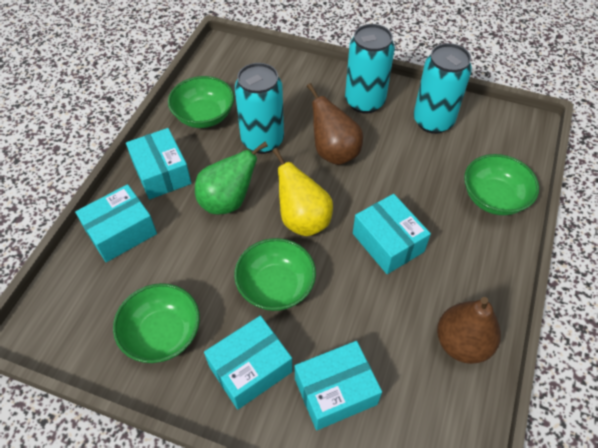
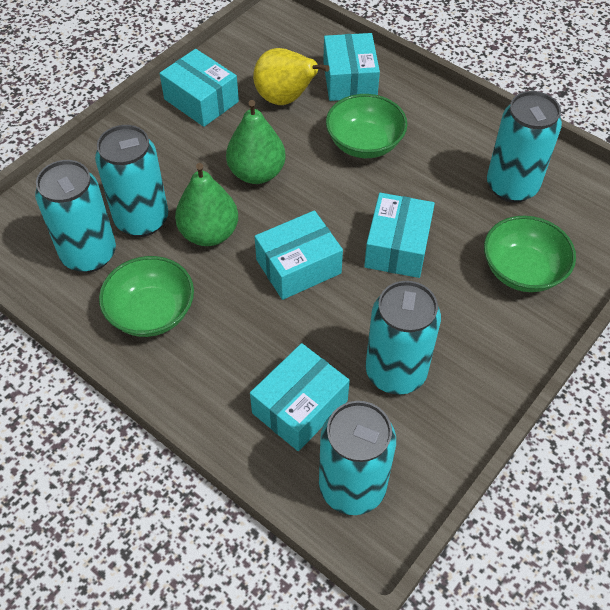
brown pear: [307,83,363,165] [437,297,501,364] = 2 -> none = 0
green bowl: [113,283,200,363] [168,76,234,128] [234,238,316,311] [464,154,539,215] = 4 -> [99,256,194,337] [326,94,407,158] [484,216,576,292] = 3
green pear: [195,142,268,215] = 1 -> [175,163,238,246] [226,100,286,184] = 2
turquoise can: [235,63,284,154] [345,24,395,114] [414,43,472,134] = 3 -> [35,160,116,273] [95,125,168,237] [319,401,396,515] [366,281,441,395] [487,91,562,203] = 5

